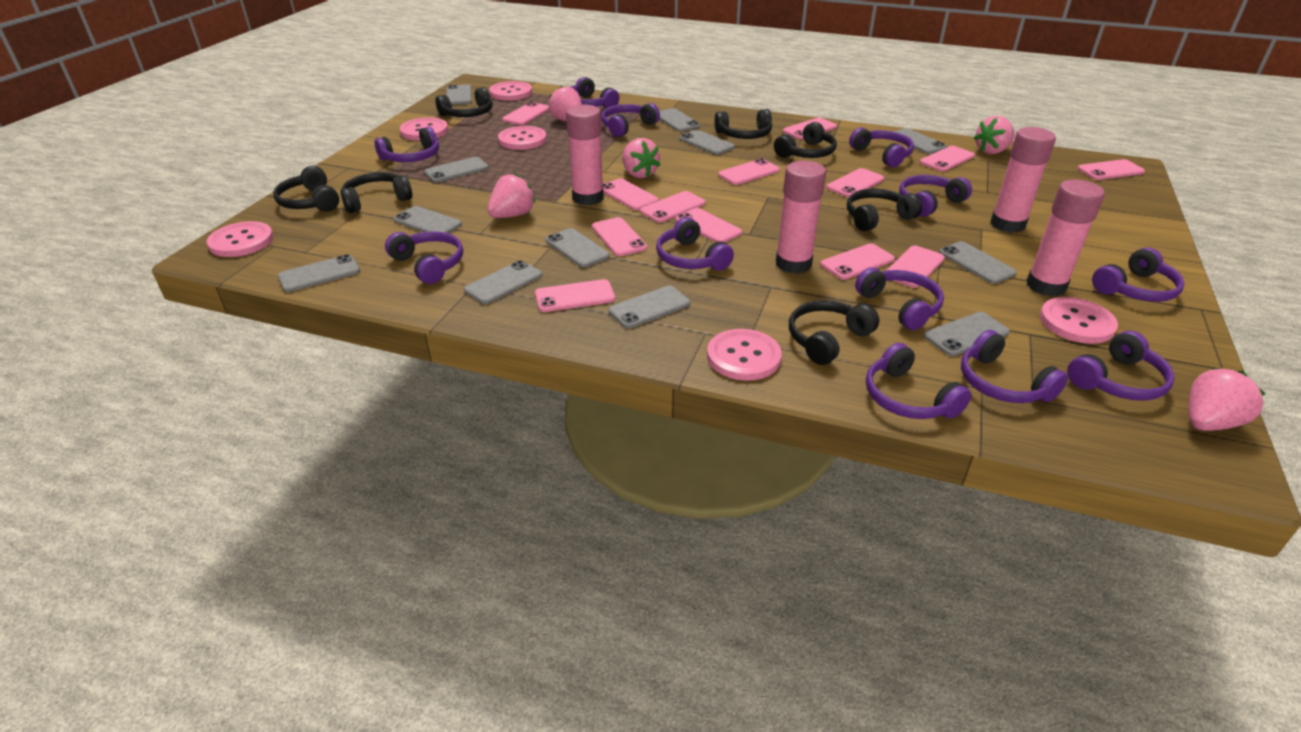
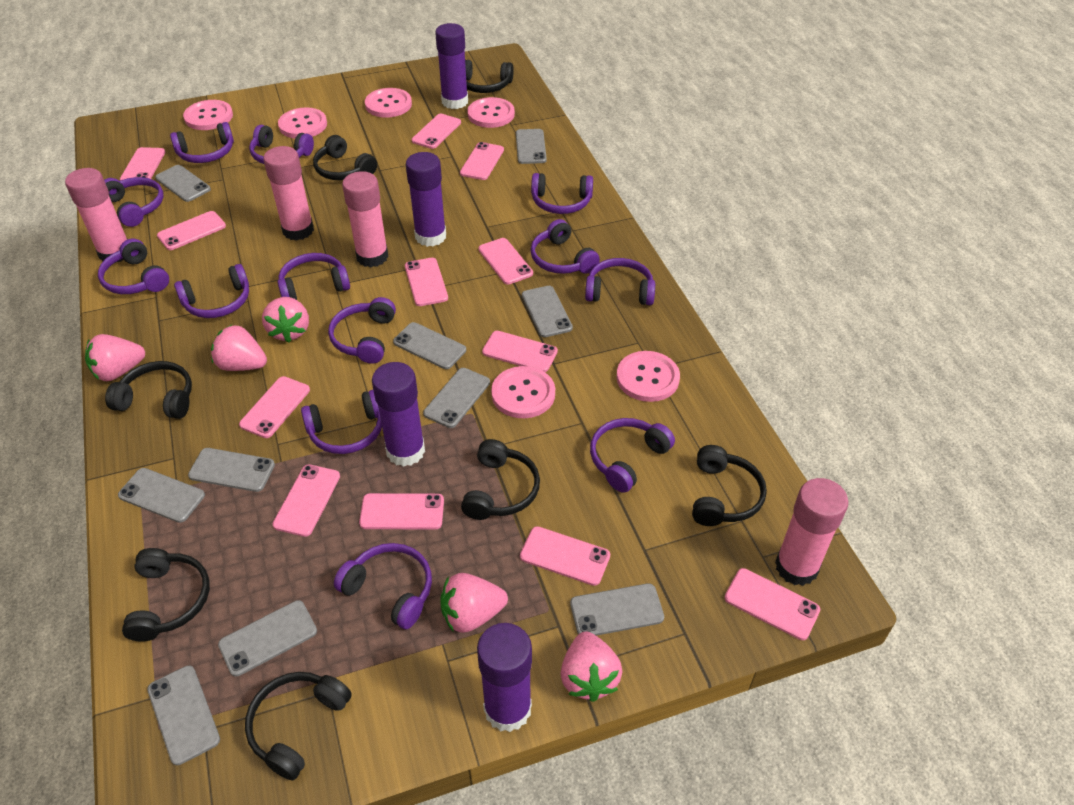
grey phone: [278,254,360,292] [393,206,462,234] [424,157,489,183] [446,84,472,105] [464,260,542,304] [545,228,610,268] [608,286,690,329] [659,108,700,132] [679,130,735,155] [893,128,947,154] [924,312,1010,356] [939,241,1017,284] = 12 -> [118,468,205,523] [147,666,220,765] [155,165,211,202] [188,448,275,492] [218,600,317,677] [393,322,466,369] [423,368,490,428] [516,129,547,164] [522,286,573,337] [570,583,664,636] = 10
pink phone: [502,102,549,125] [535,279,615,312] [592,217,647,256] [603,178,659,210] [640,191,706,223] [675,208,742,243] [718,158,780,185] [783,118,837,140] [820,243,895,280] [826,168,884,197] [886,246,945,288] [920,146,975,172] [1077,159,1145,180] = 13 -> [120,147,165,180] [157,211,226,250] [239,376,310,438] [272,464,340,537] [359,493,444,530] [405,258,448,306] [412,114,461,149] [460,142,504,180] [478,238,533,285] [482,331,558,372] [520,526,610,586] [724,568,820,640] = 12
purple glue stick: none = 0 -> [372,362,425,467] [406,152,446,247] [435,23,468,109] [477,623,532,732] = 4
purple headphones: [375,127,439,162] [385,231,463,284] [571,77,619,108] [601,103,660,137] [656,217,734,271] [849,127,914,167] [855,267,944,330] [866,343,971,419] [899,175,972,217] [961,330,1068,403] [1067,331,1175,401] [1092,247,1185,302] = 12 -> [98,238,169,294] [104,177,163,227] [170,122,234,163] [174,264,249,318] [249,125,314,164] [277,253,350,300] [301,390,382,454] [328,297,396,364] [334,543,432,629] [530,219,600,274] [531,173,593,214] [585,258,655,305] [590,418,675,493] = 13

